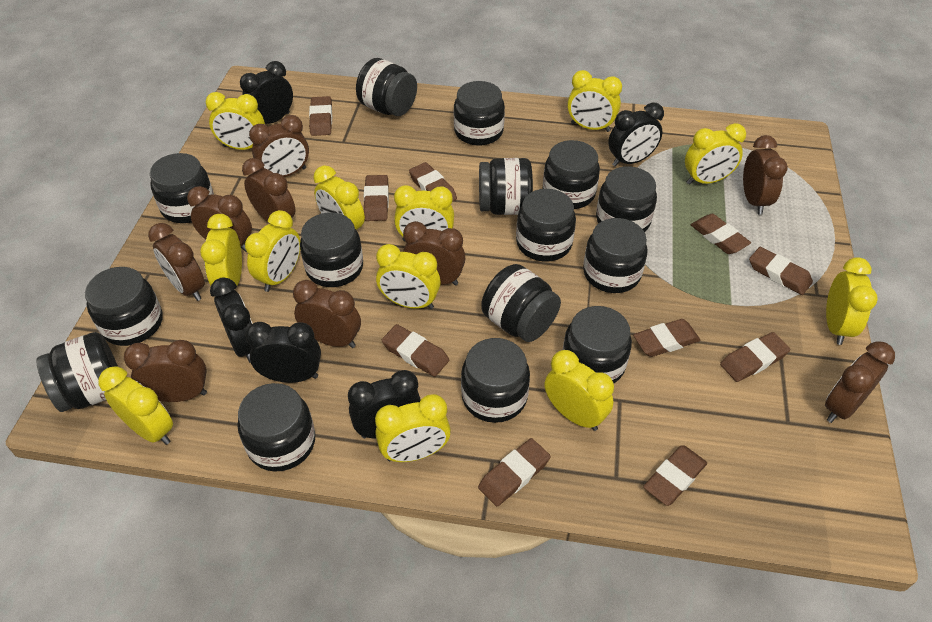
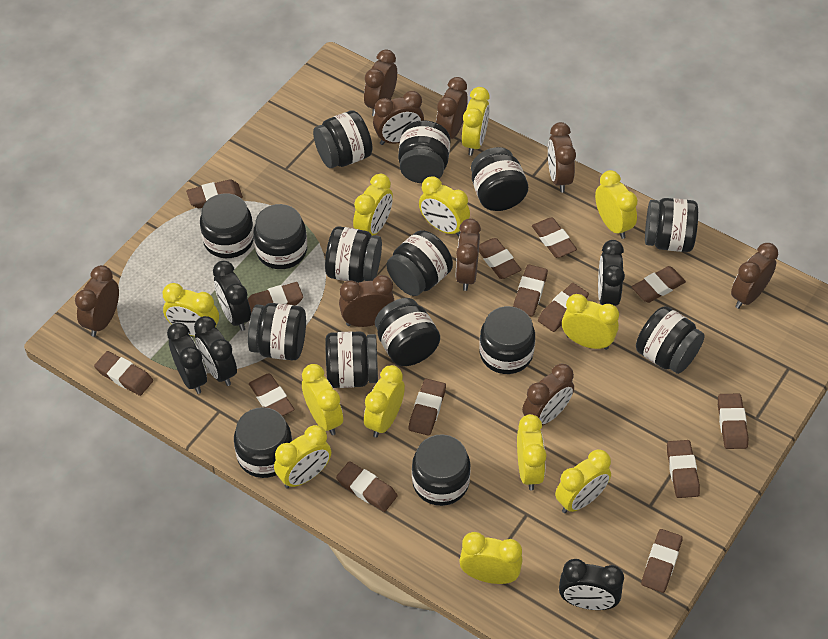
brown eraser: [309,96,332,136] [364,175,389,221] [382,324,449,377] [409,162,457,202] [478,438,551,506] [633,319,700,357] [643,445,707,506] [691,214,751,254] [720,332,790,382] [749,247,813,295] = 10 -> [94,351,153,396] [186,179,243,208] [248,282,303,313] [249,374,295,416] [336,461,398,512] [408,379,446,436] [479,238,522,279] [513,264,548,317] [532,218,577,258] [538,283,589,332] [632,266,686,303] [641,529,683,593] [667,440,700,498] [718,394,749,449] = 14

